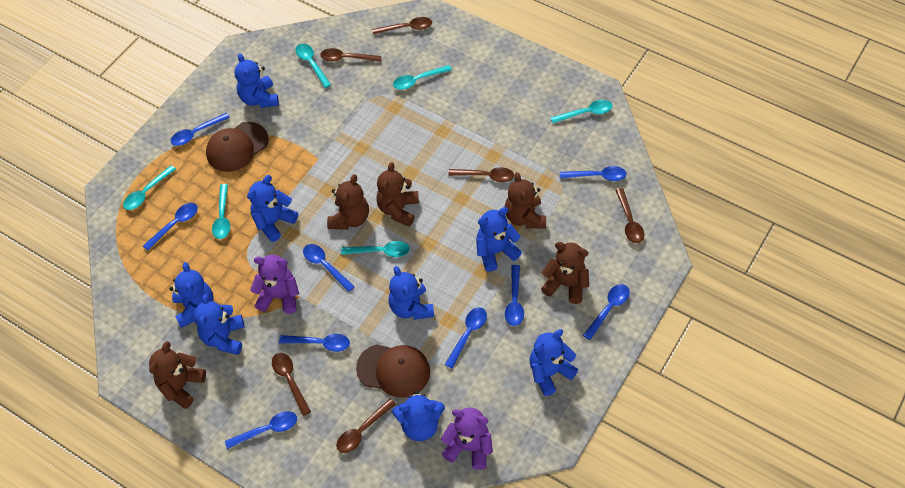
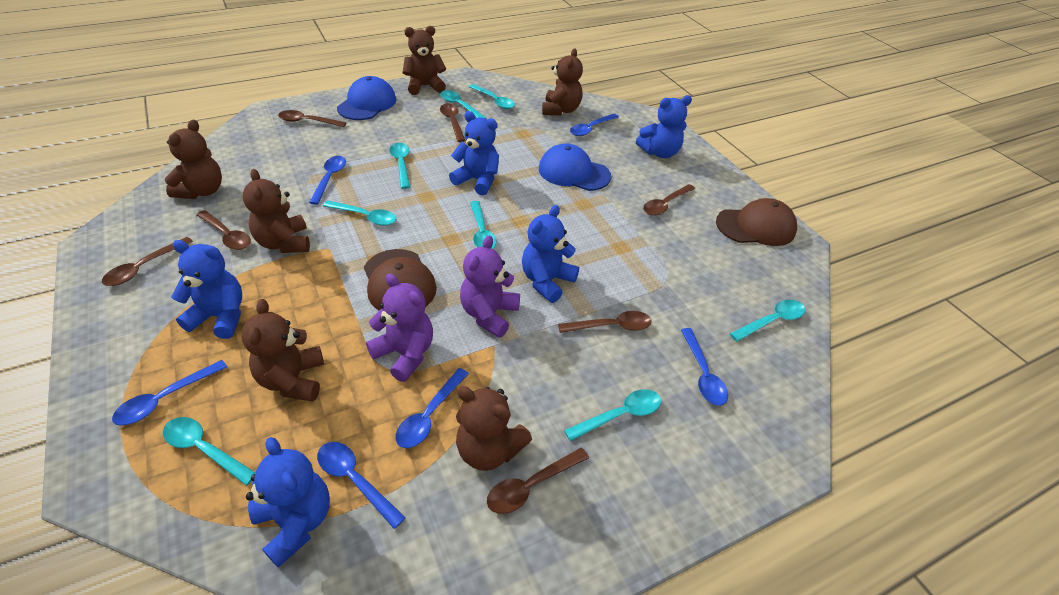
blue cap: none = 0 -> [337,76,396,120] [539,143,611,191] = 2
blue spoon: [143,203,198,251] [171,113,230,146] [225,411,297,449] [279,334,350,352] [303,244,355,292] [445,307,487,369] [505,265,524,326] [560,166,627,181] [583,284,630,340] = 9 -> [112,360,227,425] [309,156,346,205] [317,442,406,529] [395,368,469,448] [570,114,619,136] [681,328,728,406] = 6
blue teddy bear: [170,262,214,328] [194,294,244,355] [234,54,279,108] [247,175,298,242] [388,266,434,320] [392,391,445,441] [476,207,522,272] [529,329,578,396] = 8 -> [171,240,242,339] [246,437,330,568] [449,111,499,195] [522,205,579,303] [636,95,692,158] = 5
brown spoon: [272,353,311,416] [320,48,382,62] [336,398,396,453] [372,17,432,35] [448,167,514,182] [615,188,644,243] = 6 -> [102,237,193,286] [196,210,251,250] [278,110,346,127] [440,104,466,142] [487,448,589,514] [558,311,652,333] [643,184,695,216] = 7
brown teddy bear: [149,341,206,409] [327,174,369,230] [376,162,419,227] [505,172,546,228] [541,242,589,304] = 5 -> [165,120,222,199] [241,299,324,402] [243,169,310,253] [403,26,446,95] [456,386,532,471] [542,48,583,116] = 6
turquoise spoon: [123,165,176,210] [212,184,230,239] [296,44,331,88] [341,241,409,257] [393,65,452,90] [551,100,613,123] = 6 -> [163,417,255,486] [323,201,396,226] [389,143,410,189] [440,90,487,119] [469,84,515,109] [470,201,497,249] [564,389,661,441] [730,300,805,342] = 8

